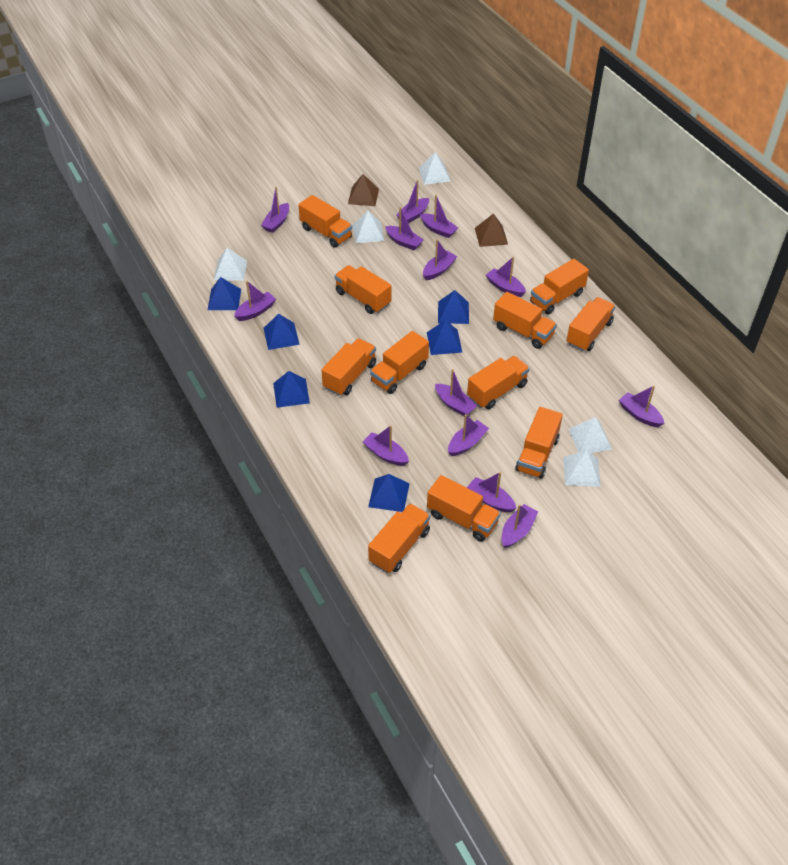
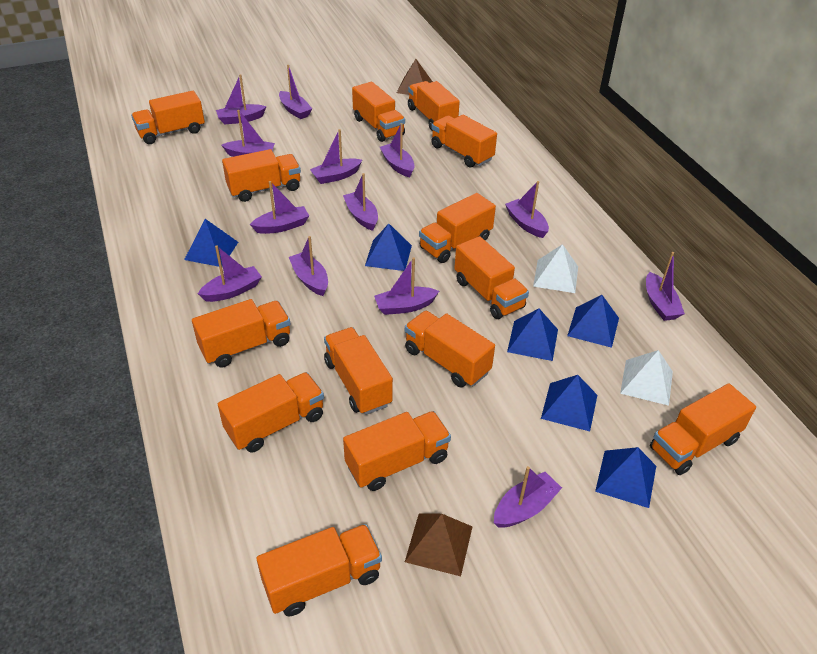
orange truck: [298,195,352,248] [321,338,376,396] [335,265,391,314] [368,503,430,573] [370,331,429,394] [427,475,501,542] [467,356,530,409] [493,292,557,349] [515,407,563,479] [530,259,589,314] [567,297,615,351] = 11 -> [131,91,205,144] [192,299,290,368] [218,372,324,453] [222,149,301,202] [257,524,382,616] [324,327,393,415] [343,411,451,491] [352,82,405,142] [405,311,495,387] [408,81,460,131] [419,193,496,263] [431,115,497,167] [454,236,529,319] [650,383,756,475] = 14
white pyramid: [214,248,247,281] [353,210,384,243] [419,152,451,185] [563,450,601,487] [569,417,612,453] = 5 -> [533,244,578,293] [620,350,673,406] = 2

